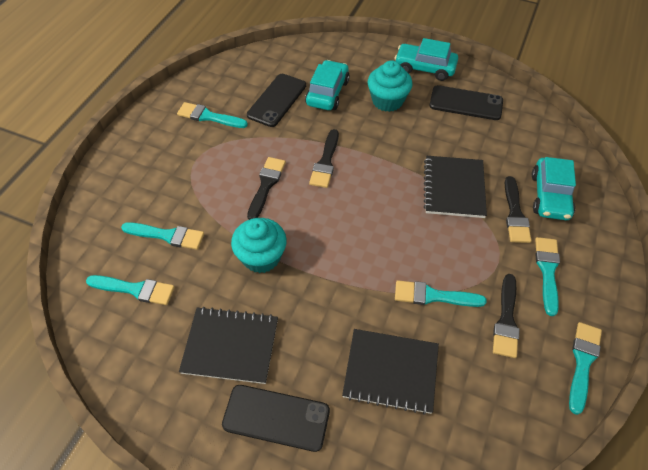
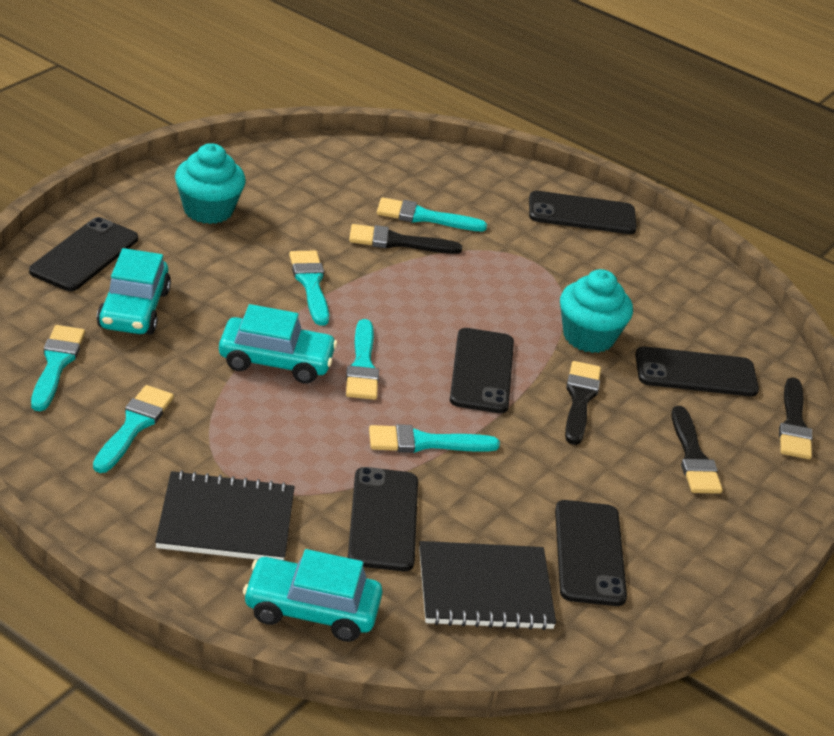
black notebook: [179,307,278,384] [342,329,439,415] [424,156,487,218] = 3 -> [155,470,295,560] [419,541,556,630] = 2
black phone: [222,385,330,452] [247,74,306,127] [429,85,503,120] = 3 -> [29,217,138,291] [348,467,418,571] [450,328,514,413] [529,191,637,234] [555,500,627,606] [635,346,759,396] = 6

